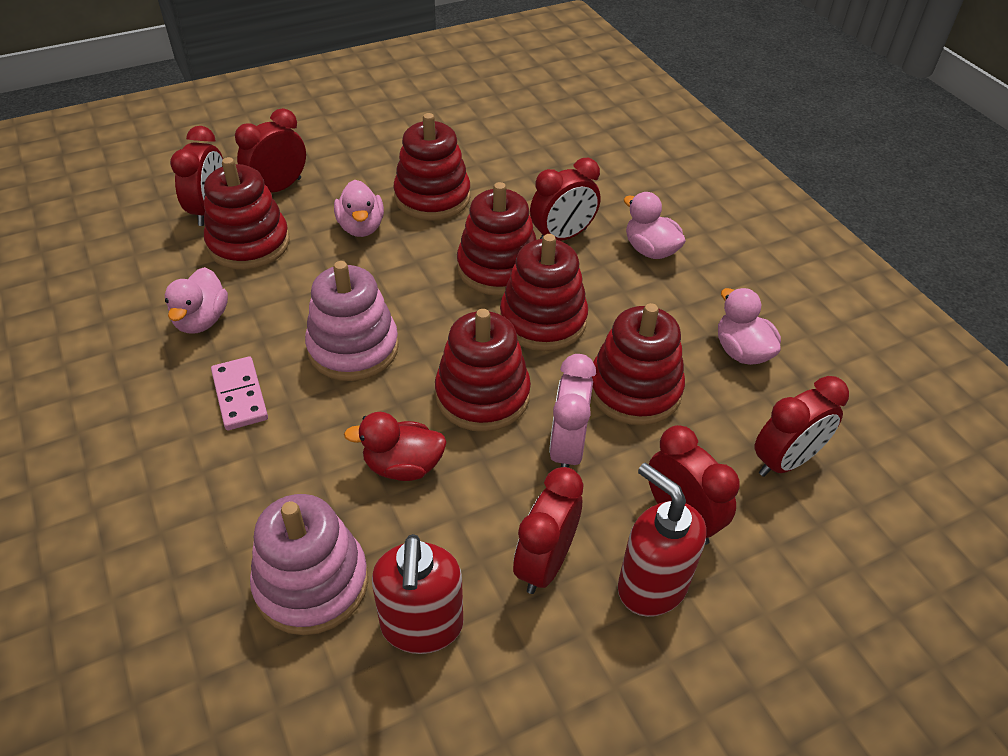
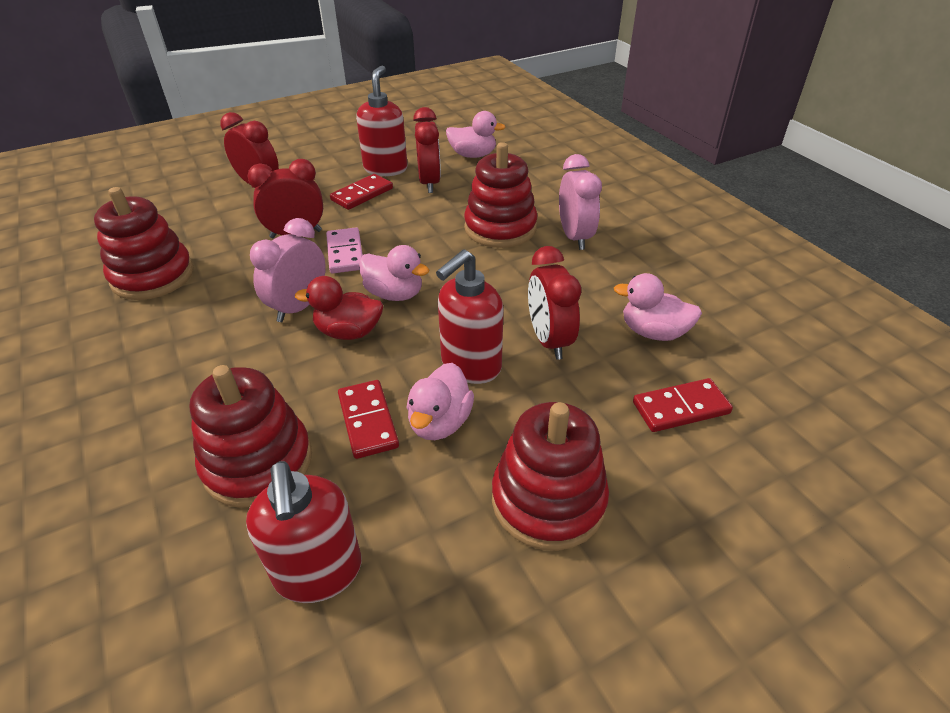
pink clock: [549,354,596,468] = 1 -> [250,218,326,322] [559,154,602,250] = 2
pink stacking toy: [250,494,368,635] [305,261,399,381] = 2 -> none = 0
red clock: [170,126,223,226] [235,108,306,192] [513,467,584,594] [530,158,601,241] [648,425,740,545] [754,376,849,477] = 6 -> [220,112,279,184] [247,159,323,238] [413,107,441,193] [528,246,581,360] = 4
red domino: none = 0 -> [330,174,393,210] [338,380,399,459] [633,378,733,432] = 3
red soap dispenser: [372,534,463,654] [618,463,706,617] = 2 -> [246,461,362,603] [356,66,408,176] [436,249,504,384] = 3
red stacking toy: [204,157,290,270] [393,113,471,221] [435,309,531,432] [457,182,536,296] [500,234,588,351] [591,303,685,425] = 6 -> [94,187,194,300] [190,365,312,508] [464,142,538,248] [492,402,609,551] = 4

